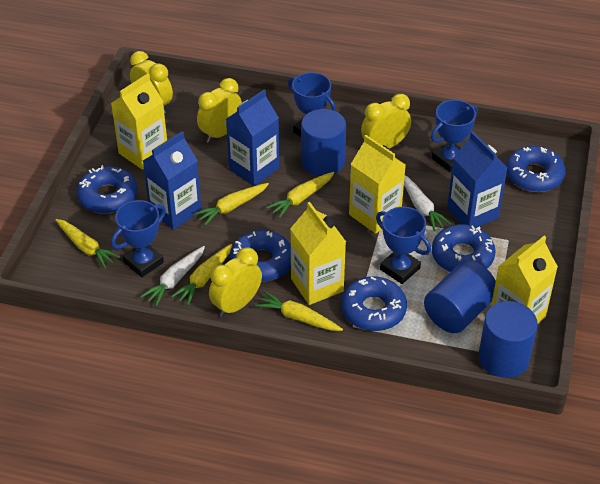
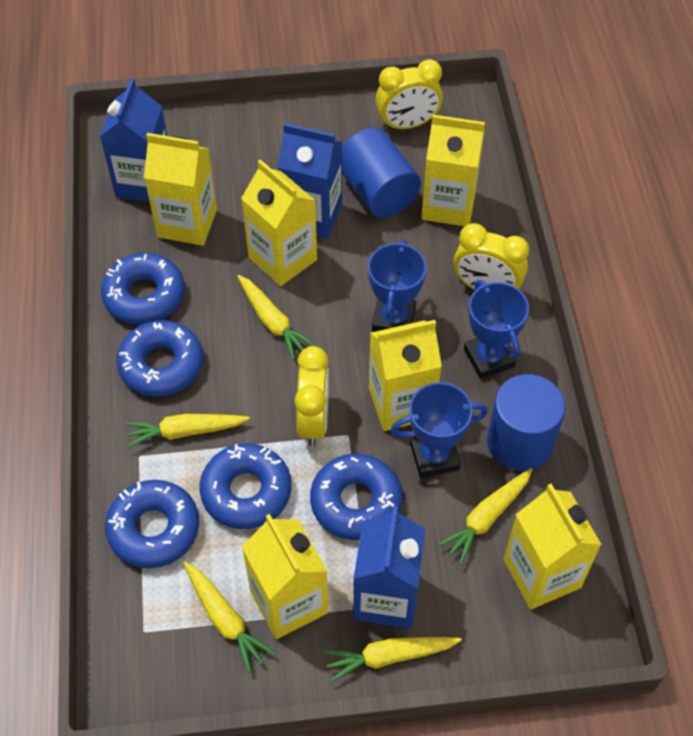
blue cylinder: [301,109,346,176] [424,260,496,333] [478,301,538,378] = 3 -> [342,128,421,218] [487,374,565,471] = 2
blue trophy: [111,200,166,277] [288,72,336,137] [376,207,431,284] [431,100,478,172] = 4 -> [368,240,427,332] [390,382,488,478] [464,280,529,379] = 3
white carrot: [140,246,205,306] [404,175,451,231] = 2 -> none = 0
yellow carton: [111,73,167,170] [290,202,346,305] [349,135,406,234] [491,236,558,323] = 4 -> [144,133,217,246] [241,160,317,286] [242,514,328,639] [369,320,442,431] [421,115,485,226] [504,484,602,609] = 6
yellow clock: [130,51,173,114] [197,78,242,143] [209,247,262,317] [361,94,411,148] = 4 -> [295,346,329,446] [375,59,443,130] [453,223,529,290] = 3

